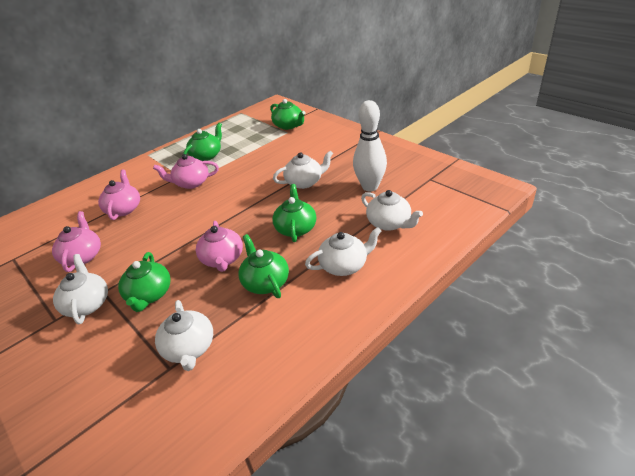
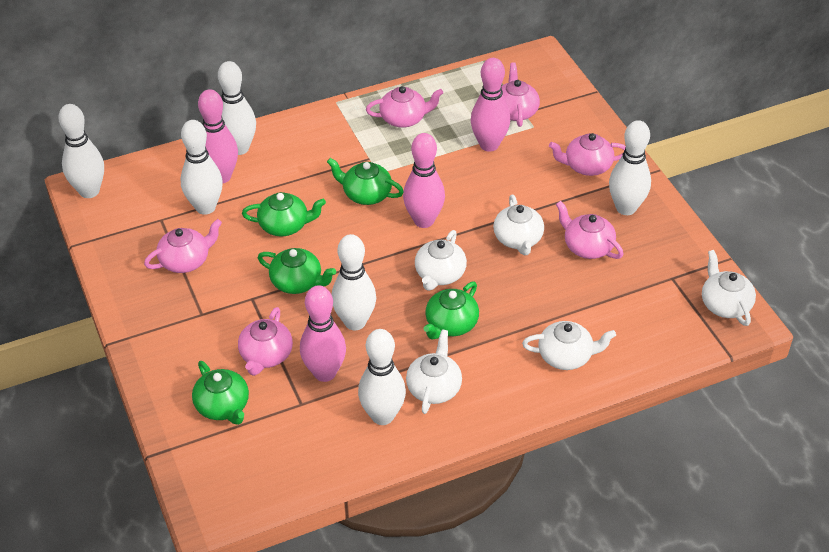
pink bowling pin: none = 0 -> [198,89,238,183] [300,285,346,382] [403,133,445,228] [471,58,510,152] = 4
pink teapot: [52,211,101,272] [98,170,140,220] [153,154,219,189] [196,221,243,272] = 4 -> [144,219,222,273] [238,307,293,376] [366,86,443,128] [501,62,540,127] [549,133,626,176] [556,201,623,259] = 6
white bowling pin: [353,100,387,191] = 1 -> [58,104,104,198] [181,120,223,215] [218,61,256,155] [332,234,376,330] [358,329,406,425] [609,120,651,215] = 6

